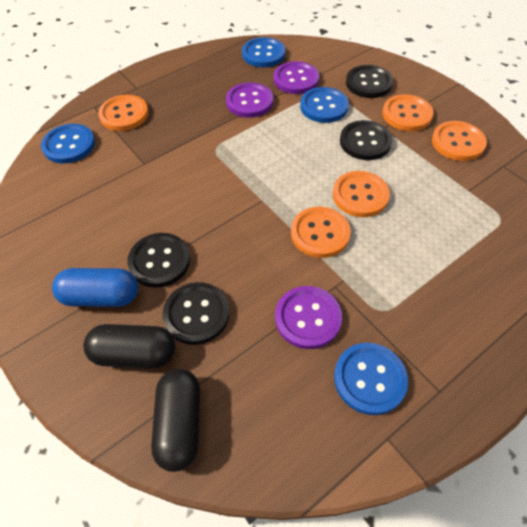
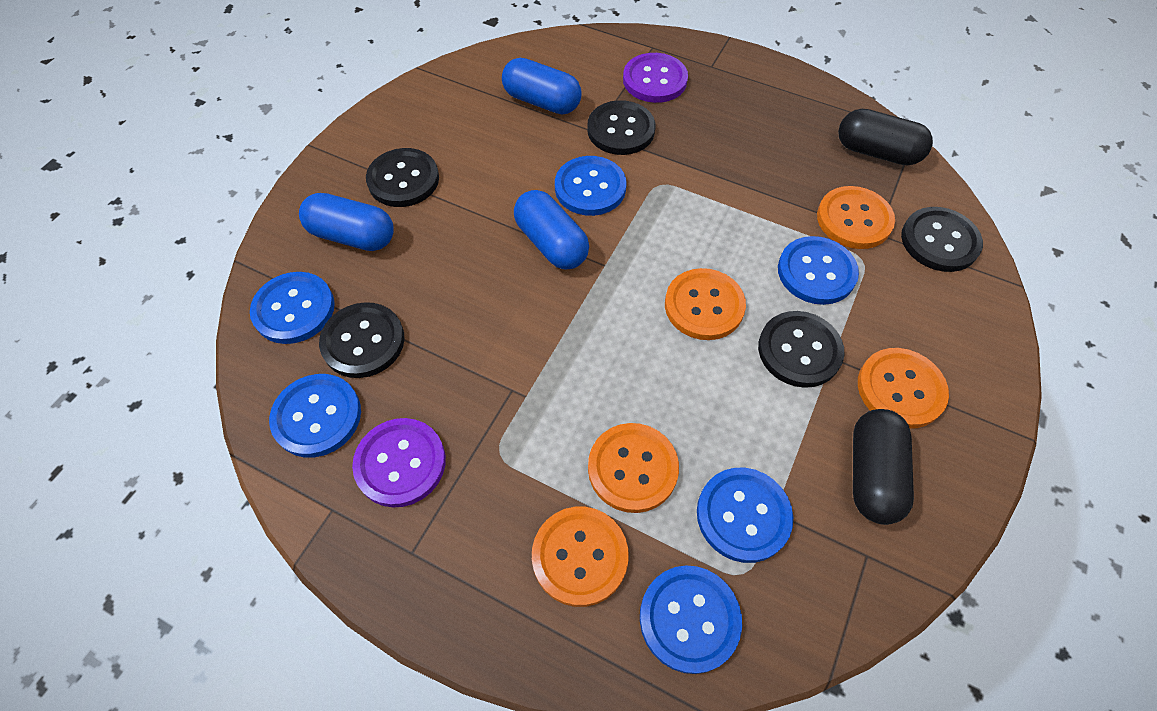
black button: [127,233,190,288] [163,282,230,345] [340,120,392,160] [346,65,393,98] = 4 -> [319,302,405,378] [366,148,439,207] [587,100,655,155] [758,311,845,388] [901,207,983,272] = 5
blue button: [41,124,95,164] [242,37,285,67] [300,87,349,123] [334,343,408,415] = 4 -> [250,272,335,344] [269,374,361,458] [555,156,626,216] [640,565,742,674] [697,468,793,563] [778,236,859,305] = 6
blue capsule: [52,268,138,307] = 1 -> [299,193,394,251] [502,58,581,114] [514,190,589,270] = 3
purple button: [226,82,273,118] [274,61,319,94] [275,286,342,349] = 3 -> [352,418,446,507] [623,53,688,103] = 2

